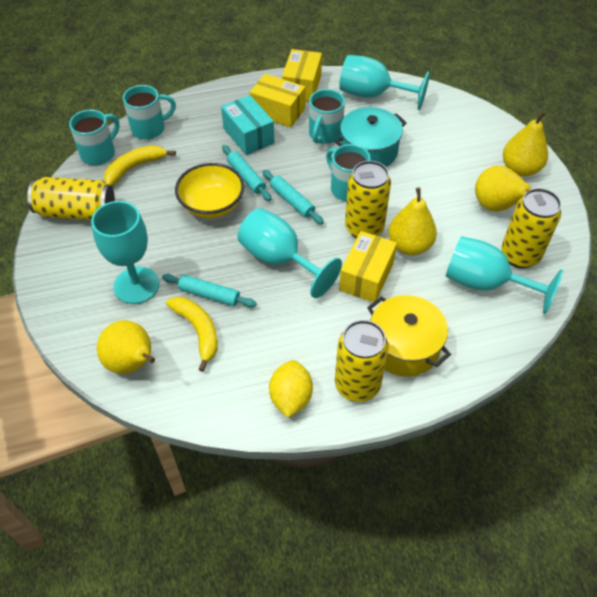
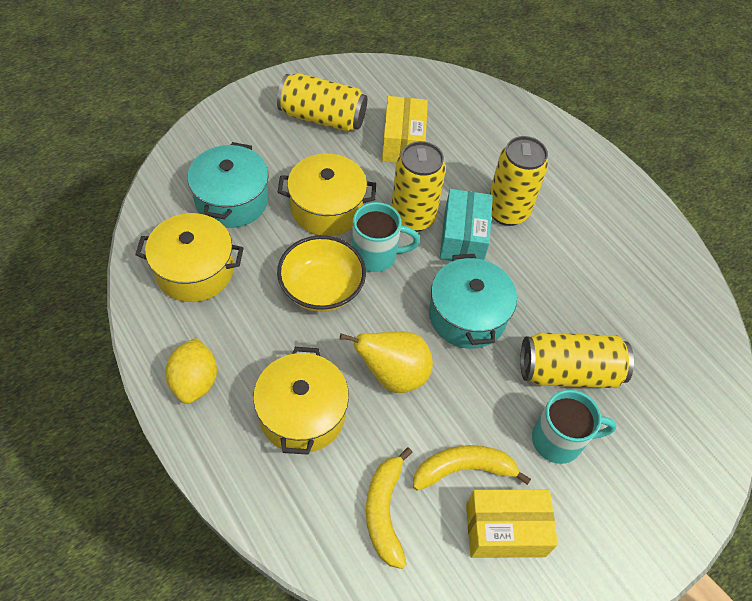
turquoise goblet: [91,201,159,304] [237,208,342,298] [339,55,430,110] [446,236,563,314] = 4 -> none = 0
turquoise mug: [69,110,119,165] [123,85,176,140] [309,89,345,144] [326,144,370,201] = 4 -> [352,202,420,272] [532,390,617,464] = 2
turquoise pot: [335,107,406,167] = 1 -> [187,142,268,228] [429,254,517,349] = 2
turquoise rolling pin: [162,274,257,307] [222,145,271,201] [262,170,324,224] = 3 -> none = 0
yellow box: [250,74,305,128] [282,49,322,102] [339,231,397,302] = 3 -> [382,96,428,163] [466,490,558,558] = 2
yellow pear: [97,320,155,374] [388,187,437,255] [475,165,531,212] [503,111,548,177] = 4 -> [340,332,433,393] = 1
yellow pot: [367,295,451,377] = 1 -> [135,213,244,302] [253,347,349,455] [278,154,376,236] = 3

